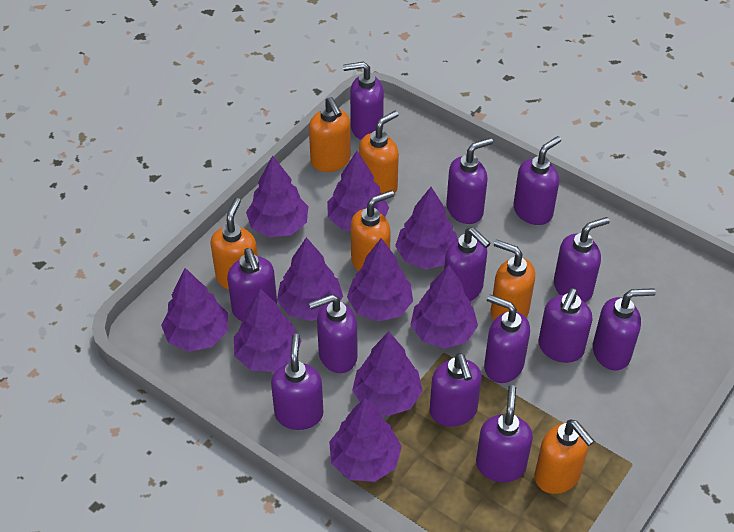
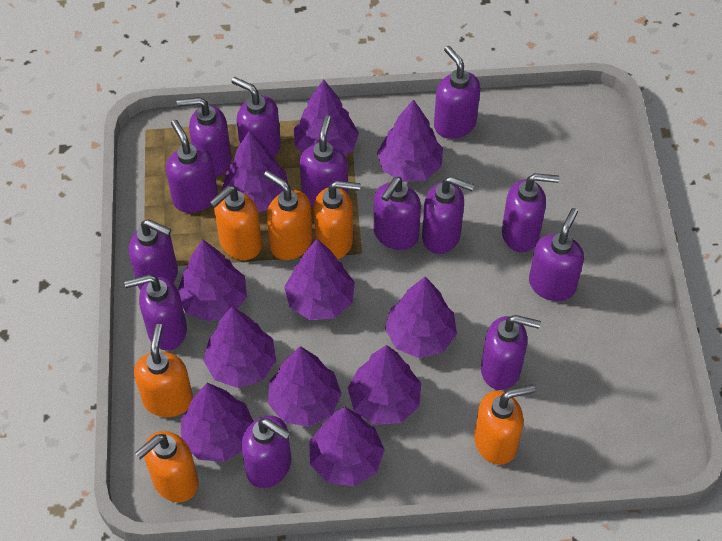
purple tree: [161,268,228,352] [234,288,301,372] [246,155,308,237] [277,237,343,321] [327,151,389,231] [329,398,402,482] [347,238,413,322] [352,332,423,416] [395,187,457,269] [410,265,478,349] = 10 -> [178,240,247,322] [181,383,254,462] [203,306,276,388] [222,131,288,213] [268,346,342,427] [284,239,355,320] [294,79,359,155] [309,407,385,486] [348,345,421,425] [377,99,443,182] [385,276,457,358] = 11

